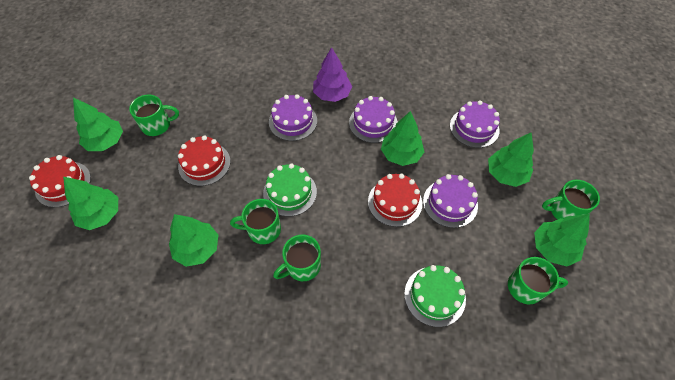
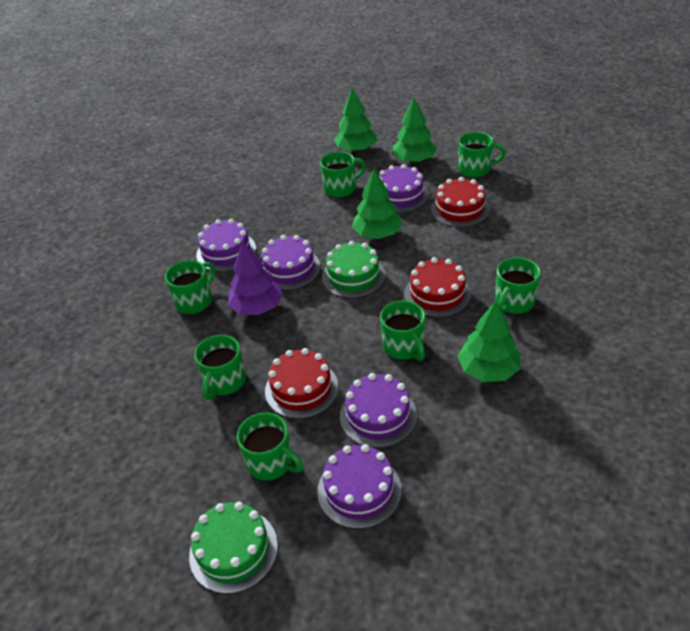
green mug: [129,95,179,136] [230,199,281,244] [273,234,321,281] [508,257,568,304] [542,180,600,220] = 5 -> [165,260,215,314] [194,335,246,400] [237,413,303,480] [320,151,366,198] [380,300,425,361] [458,132,506,178] [495,257,541,314] = 7
green tree: [63,176,118,230] [73,97,123,151] [169,214,218,267] [381,111,424,166] [488,132,534,187] [534,214,590,267] = 6 -> [334,88,377,152] [352,169,402,239] [393,98,437,163] [457,301,520,382] = 4
purple cake: [269,94,317,141] [349,96,398,143] [423,174,478,228] [450,101,500,148] = 4 -> [196,219,256,272] [261,235,321,290] [317,444,402,529] [340,373,417,448] [379,164,428,213] = 5

